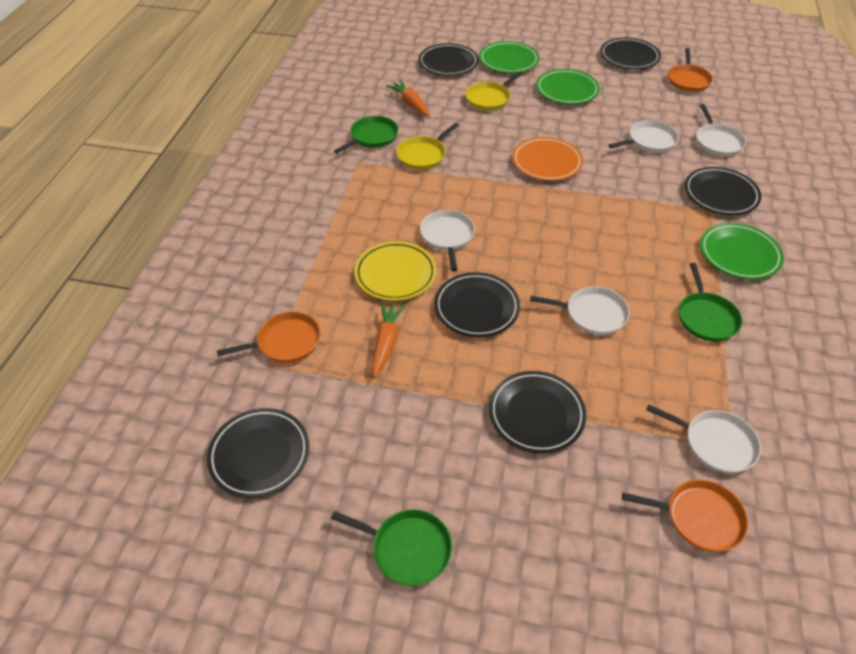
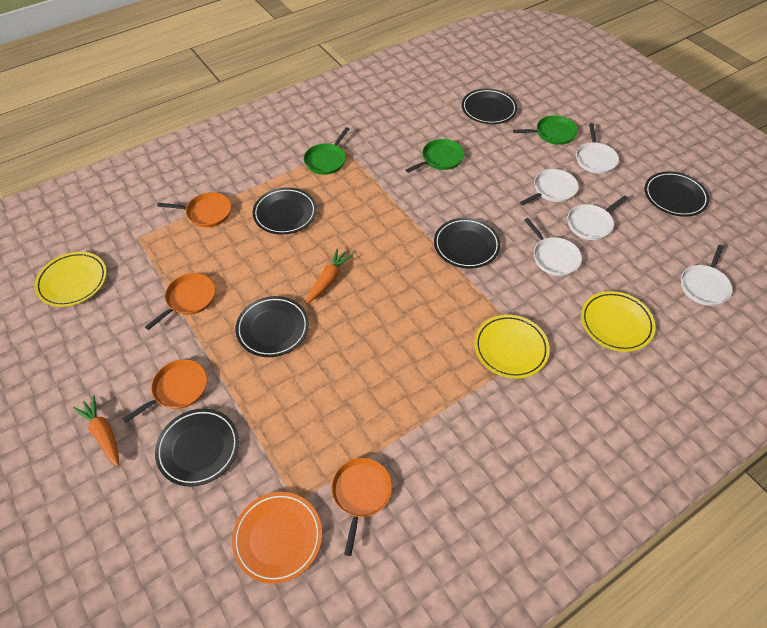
green plate: [479,41,539,73] [536,69,600,104] [700,223,784,280] = 3 -> none = 0
orange pan: [217,312,320,363] [622,480,748,552] [668,48,713,92] = 3 -> [122,359,207,423] [145,273,215,330] [157,192,231,227] [331,458,392,556] = 4
yellow pan: [396,123,459,170] [465,72,523,110] = 2 -> none = 0
yellow plate: [354,241,436,301] = 1 -> [34,252,107,307] [474,315,550,378] [581,291,655,352] = 3

